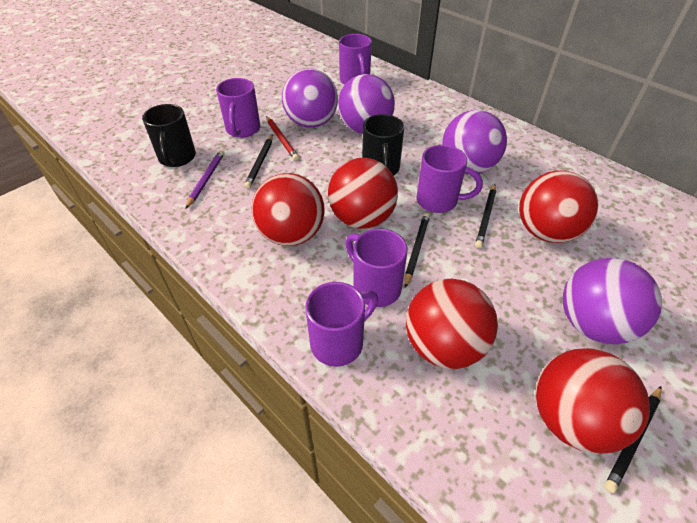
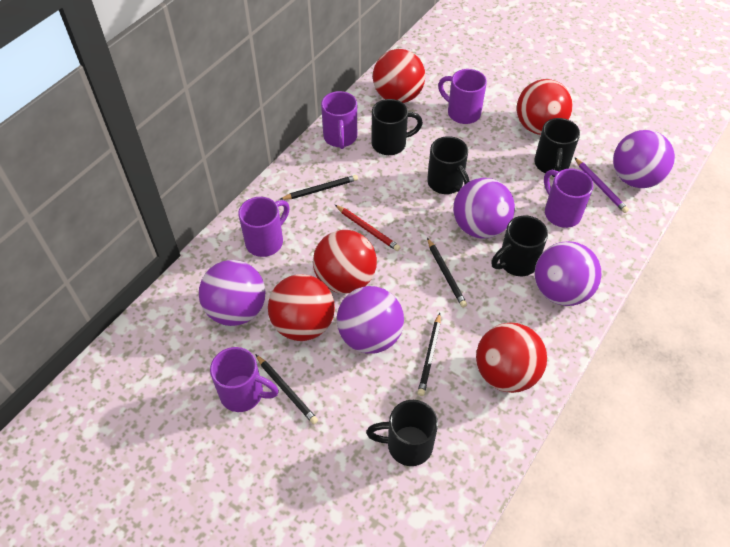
black mug: [142,104,196,167] [362,114,404,176] = 2 -> [366,400,438,466] [372,99,423,155] [427,136,470,194] [491,216,548,276] [534,118,580,177] = 5
purple ball: [282,68,338,128] [338,74,395,134] [442,110,507,174] [563,258,662,344] = 4 -> [199,260,265,326] [337,286,404,354] [453,178,515,238] [535,241,601,306] [613,130,675,188] = 5

